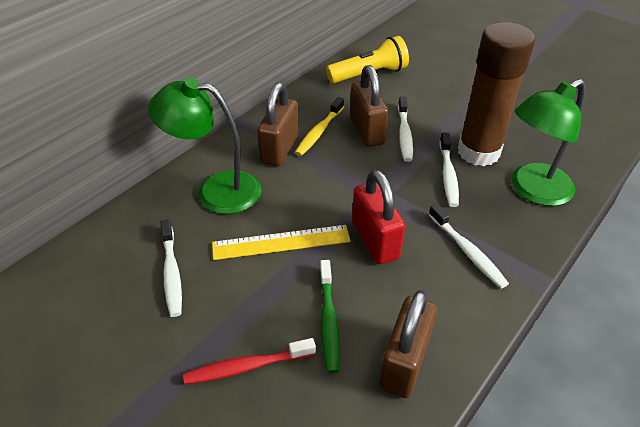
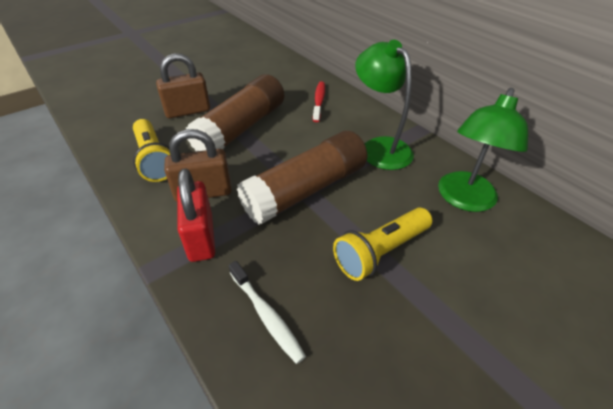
brown glue stick: [458,22,535,166] = 1 -> [186,74,284,152] [237,131,368,225] = 2
brown padlock: [257,83,299,166] [350,65,389,147] [379,290,437,398] = 3 -> [156,53,210,118] [164,129,232,202] = 2
green toothbrush: [319,260,340,373] = 1 -> none = 0
white toothbrush: [160,219,182,317] [398,96,413,162] [429,204,509,289] [440,133,459,207] = 4 -> [228,261,306,364] = 1
yellow flashlight: [326,36,409,83] = 1 -> [133,119,170,182] [333,208,432,281] = 2
yellow ruler: [212,225,351,260] = 1 -> none = 0
yellow toothbrush: [295,97,344,156] = 1 -> none = 0

